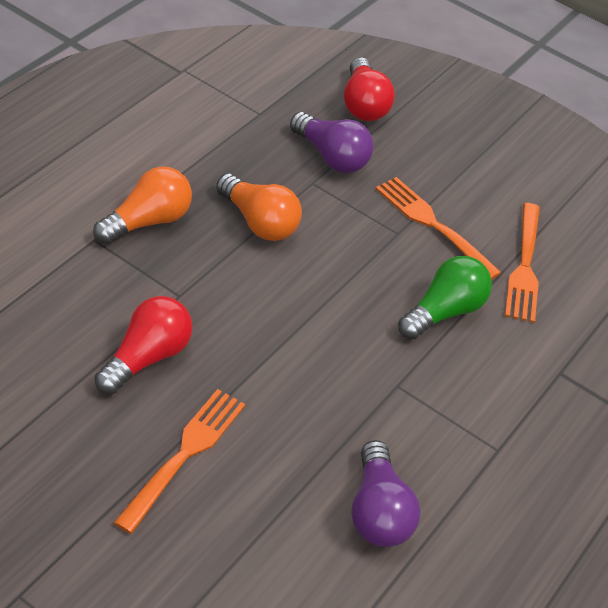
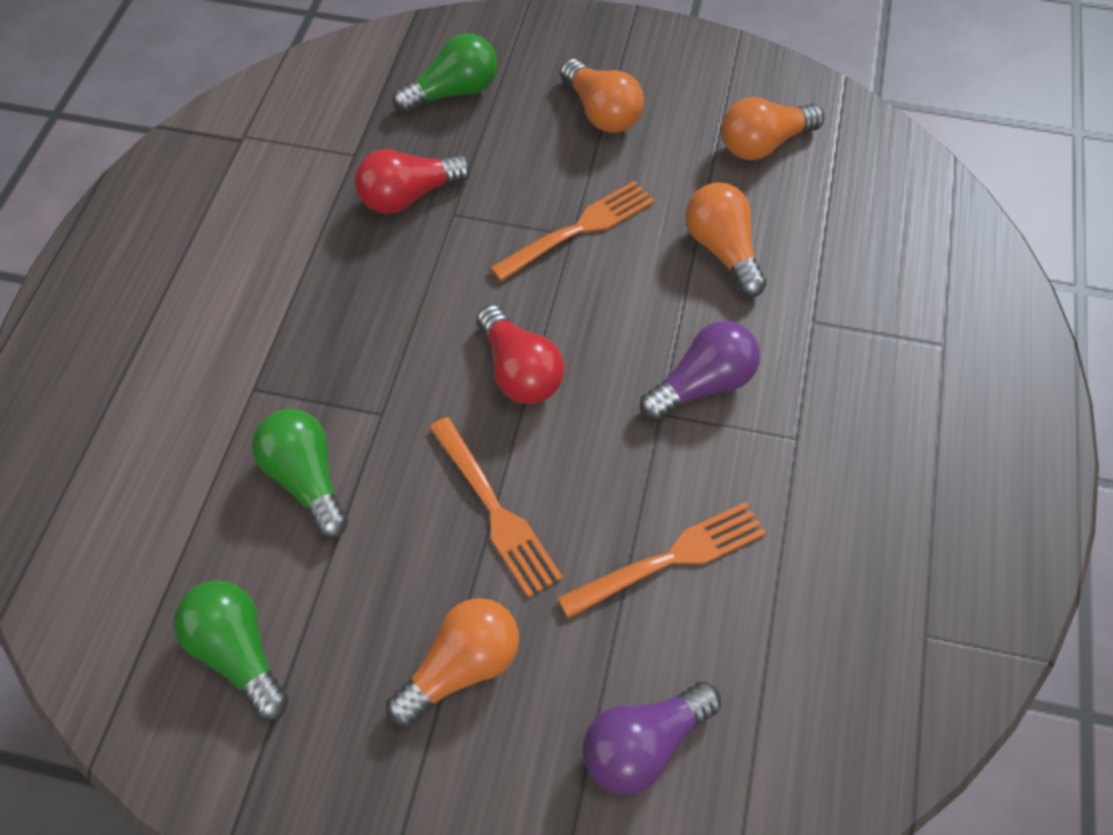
green light bulb: [398,256,492,340] = 1 -> [174,581,289,720] [252,409,348,539] [393,33,497,114] = 3
orange light bulb: [93,166,192,244] [216,174,302,241] = 2 -> [386,598,519,727] [560,59,644,133] [686,182,767,297] [721,97,824,160] = 4

